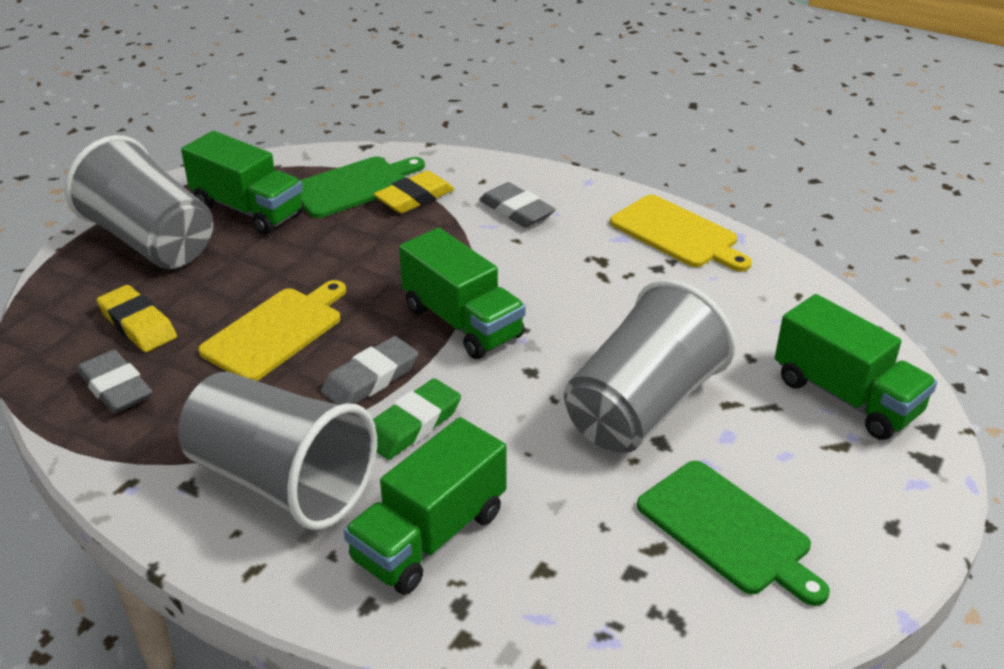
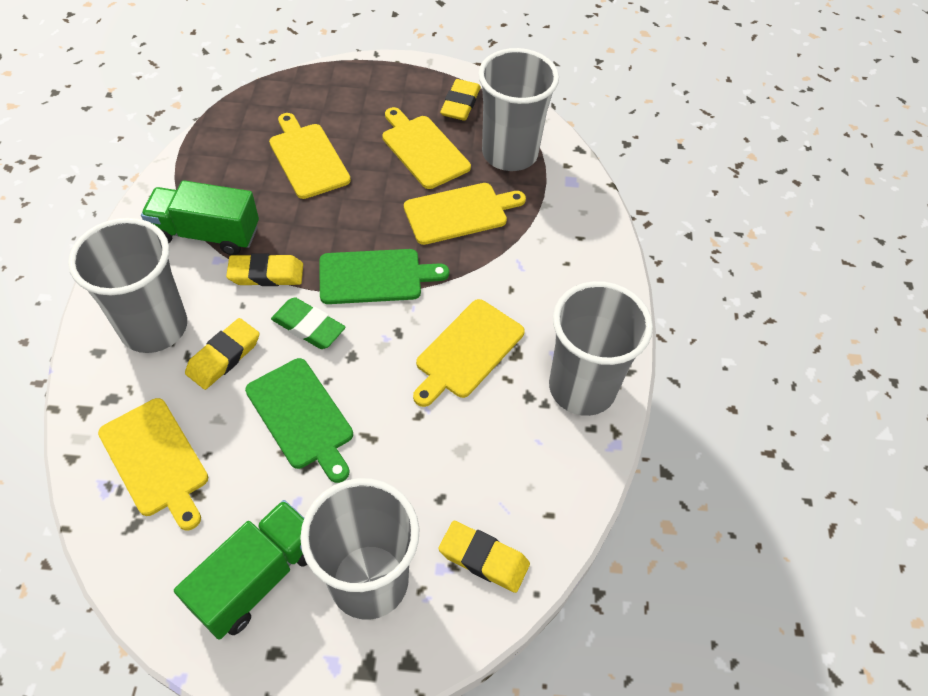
green truck: [181,131,304,234] [344,417,507,595] [399,228,526,359] [775,294,937,440] = 4 -> [141,180,259,255] [174,500,307,640] = 2
grey cup: [65,135,213,269] [178,372,377,530] [564,280,736,453] = 3 -> [68,218,187,353] [300,478,420,620] [478,48,559,171] [549,281,653,416] = 4
grey eraser: [77,350,152,414] [321,336,418,405] [479,182,556,228] = 3 -> none = 0
yellow cutting board: [198,280,346,381] [610,195,752,272] = 2 -> [98,398,208,530] [269,113,351,199] [382,107,471,189] [404,183,526,245] [413,299,525,407] = 5
yellow eraser: [97,285,177,352] [374,171,454,214] = 2 -> [185,318,260,390] [226,253,303,286] [438,521,530,593] [440,79,481,121] = 4

